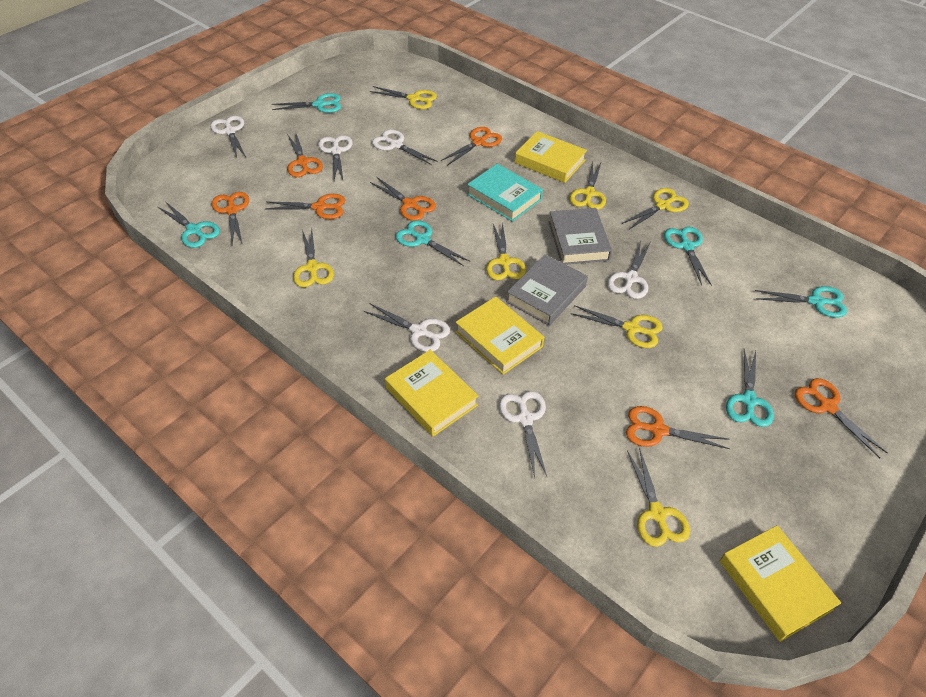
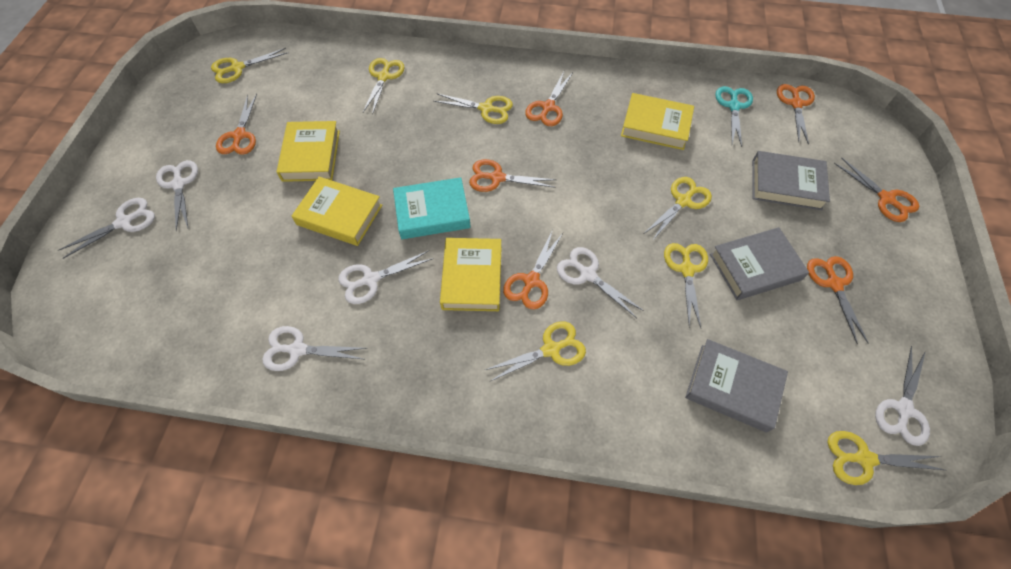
grey book: [506,254,588,326] [548,208,612,264] = 2 -> [685,339,788,433] [710,227,809,300] [752,151,830,210] = 3
turquoise scissors: [158,201,220,248] [272,93,341,113] [396,220,470,266] [664,227,712,286] [726,349,774,427] [755,286,847,318] = 6 -> [715,86,753,147] = 1

